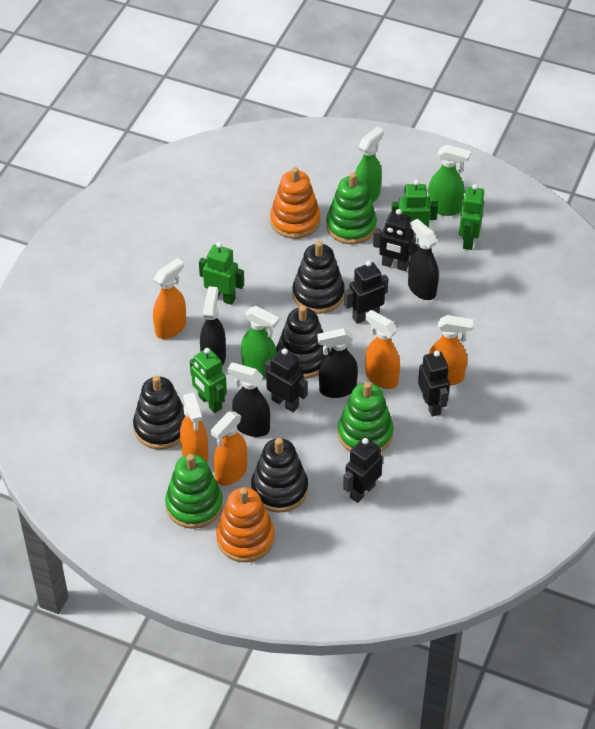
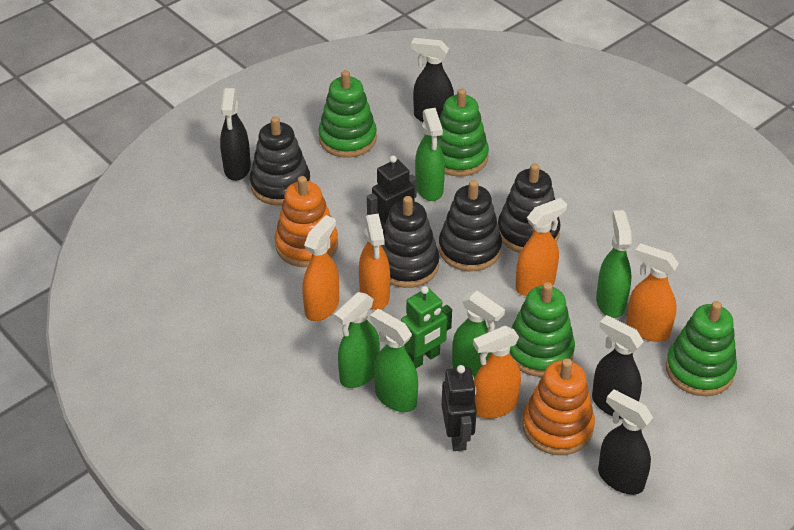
black robot: [265,348,308,412] [343,437,383,503] [344,261,388,324] [373,209,419,271] [418,350,450,417] = 5 -> [367,156,417,230] [442,365,477,451] = 2
green robot: [190,348,227,413] [199,242,244,305] [391,180,438,229] [459,184,484,250] = 4 -> [401,286,452,368] = 1
green spray bottle: [241,306,279,379] [355,127,384,203] [428,145,471,216] = 3 -> [334,292,380,388] [370,309,418,412] [415,108,445,201] [452,290,505,379] [596,210,632,318] = 5
green stacking toy: [165,454,223,529] [326,173,377,244] [338,382,394,452] = 3 -> [318,70,377,158] [437,88,489,177] [509,282,575,377] [666,301,737,396] = 4

